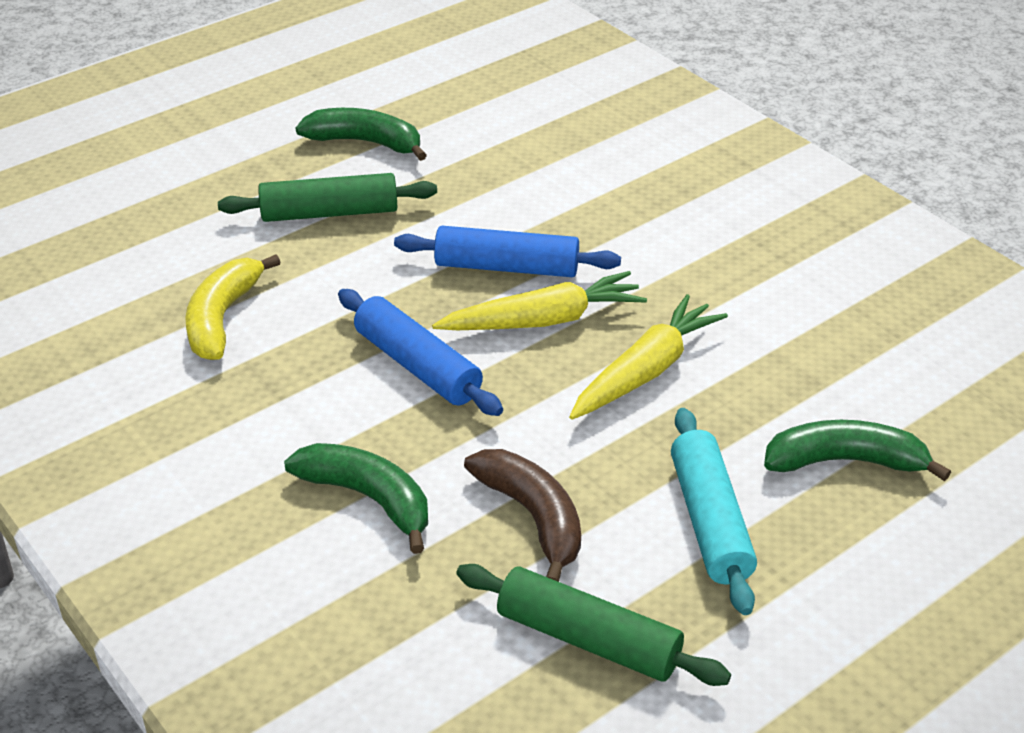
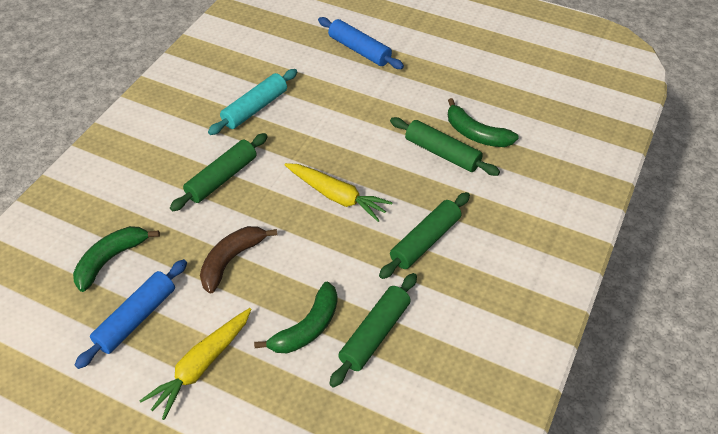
green rolling pin: [218,173,437,222] [456,564,731,686] = 2 -> [170,133,268,211] [329,273,417,388] [379,192,470,279] [390,117,500,176] = 4
yellow banana: [185,254,281,360] = 1 -> none = 0

